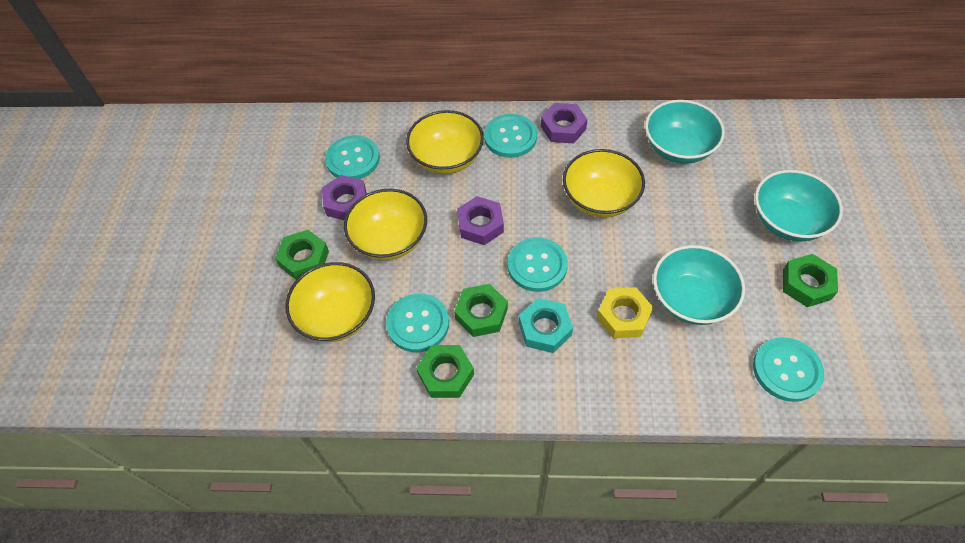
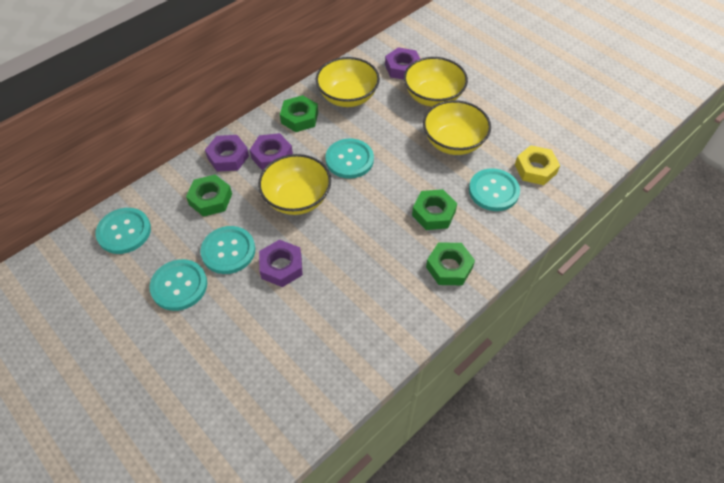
purple nut: [322,175,367,220] [457,196,504,245] [541,103,588,143] = 3 -> [205,135,249,172] [250,133,293,171] [259,240,303,287] [385,47,420,80] = 4
turquoise bowl: [645,100,725,164] [653,245,745,325] [755,170,843,242] = 3 -> none = 0
turquoise nut: [519,298,573,353] = 1 -> none = 0

